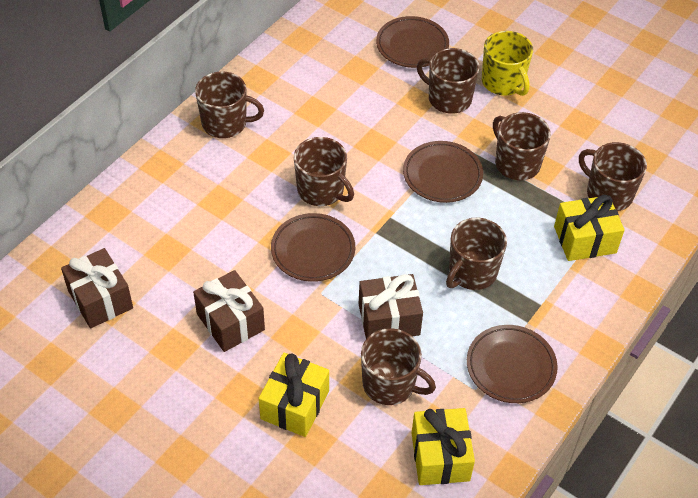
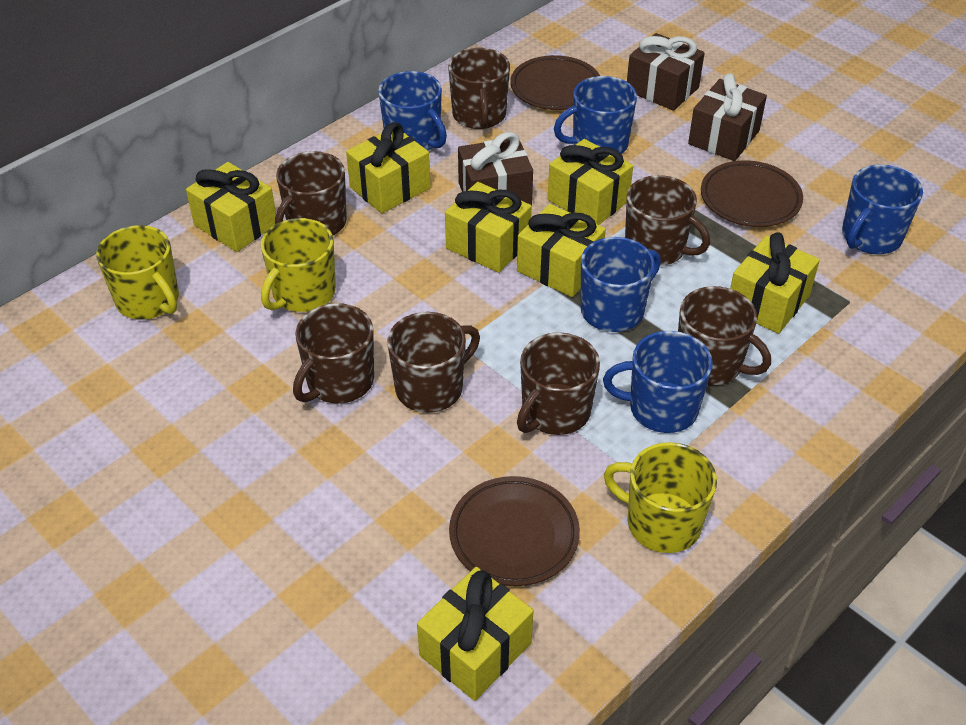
blue mug: none = 0 -> [378,71,447,151] [554,76,637,154] [581,237,661,332] [603,331,713,433] [842,164,923,254] = 5
brown plate: [271,213,355,282] [376,16,449,68] [403,141,483,203] [467,325,558,403] = 4 -> [449,476,580,586] [510,55,600,110] [701,160,803,227] = 3
yellow gift: [259,353,329,437] [412,408,475,485] [554,195,625,261] = 3 -> [186,162,276,252] [346,122,430,213] [417,567,533,701] [445,182,532,273] [517,204,606,297] [548,139,633,225] [730,233,820,334] = 7
yellow mug: [482,31,533,96] = 1 -> [96,225,179,320] [261,218,336,312] [604,442,717,553] = 3

